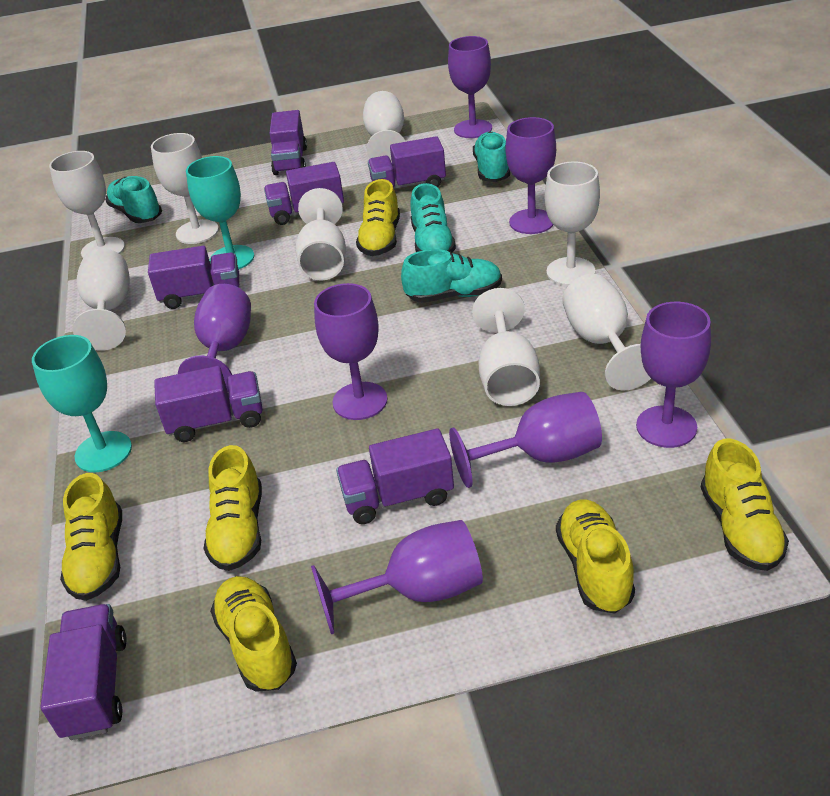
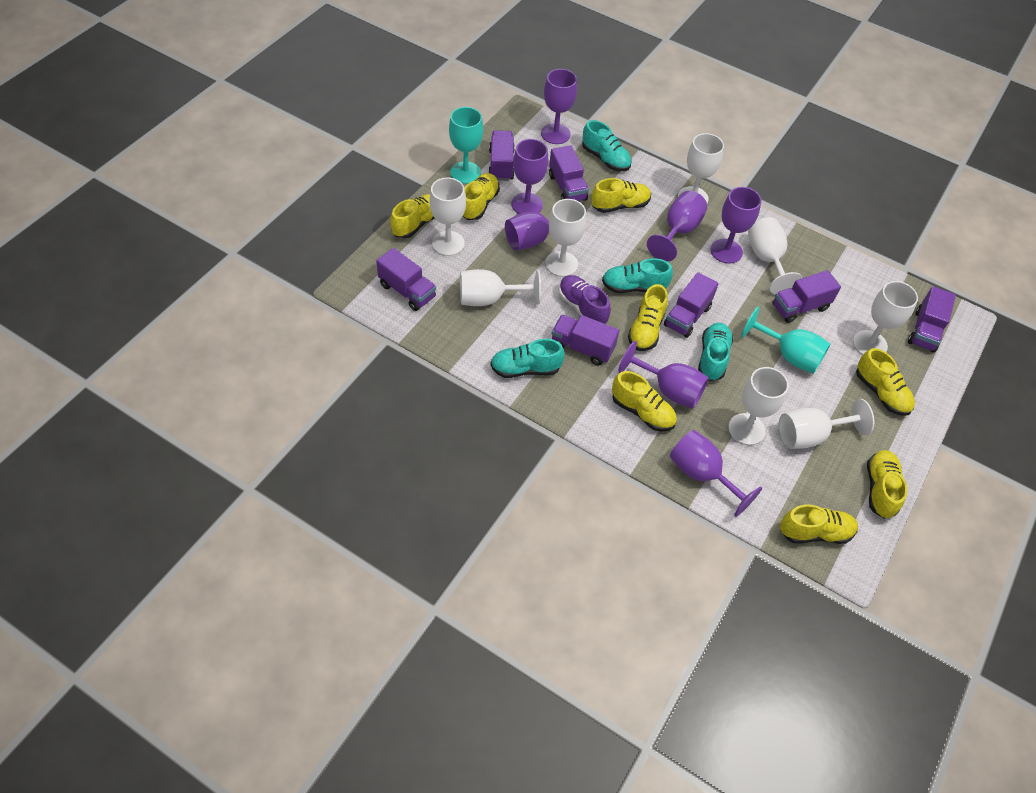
purple shoe: none = 0 -> [559,275,611,324] = 1
yellow shoe: [60,473,122,601] [204,445,262,571] [210,576,297,692] [356,179,400,256] [556,500,635,614] [701,439,789,571] = 6 -> [390,194,435,238] [463,173,500,220] [591,178,651,213] [612,371,677,432] [628,284,668,351] [780,504,858,544] [856,348,915,416] [867,450,907,518] = 8

